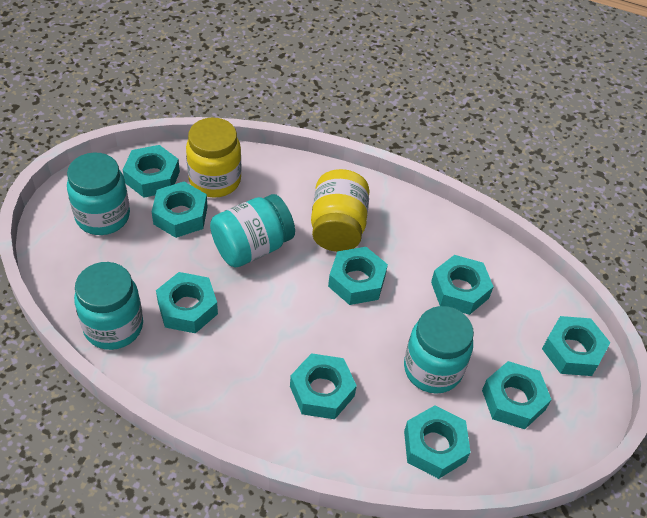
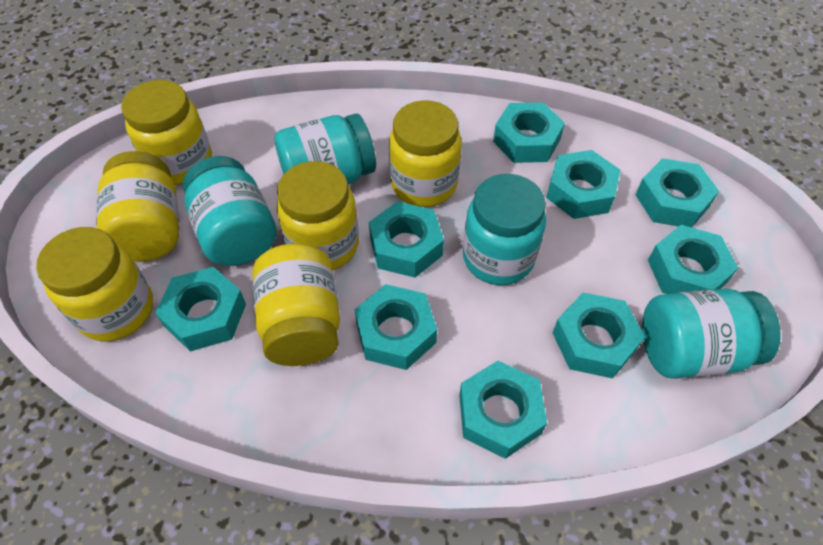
yellow jar: [186,118,241,198] [311,169,370,252] = 2 -> [36,227,153,341] [96,151,179,262] [121,80,212,185] [252,243,340,366] [277,161,359,270] [389,100,461,207] = 6

